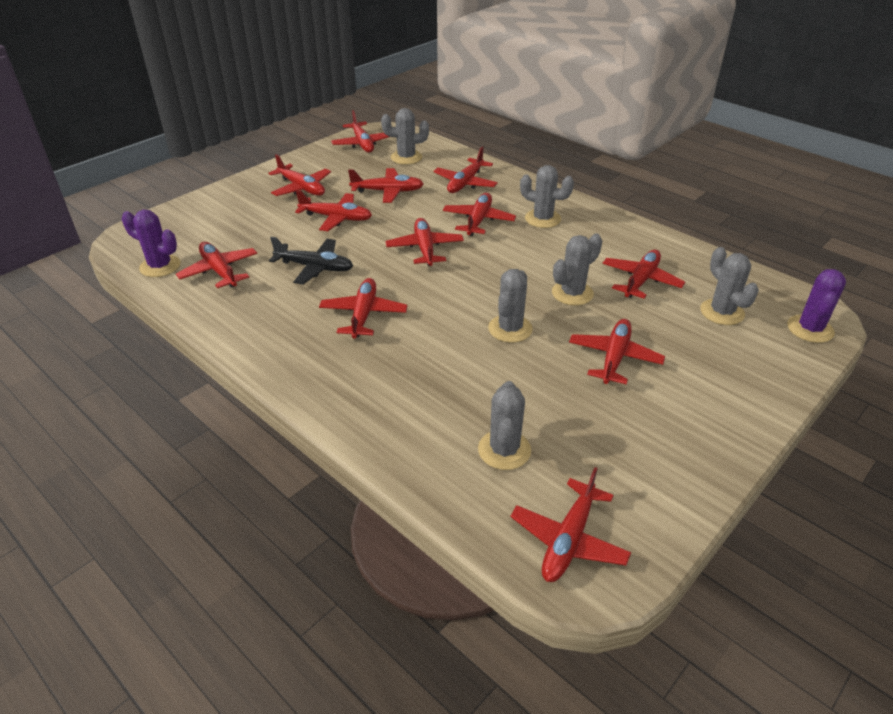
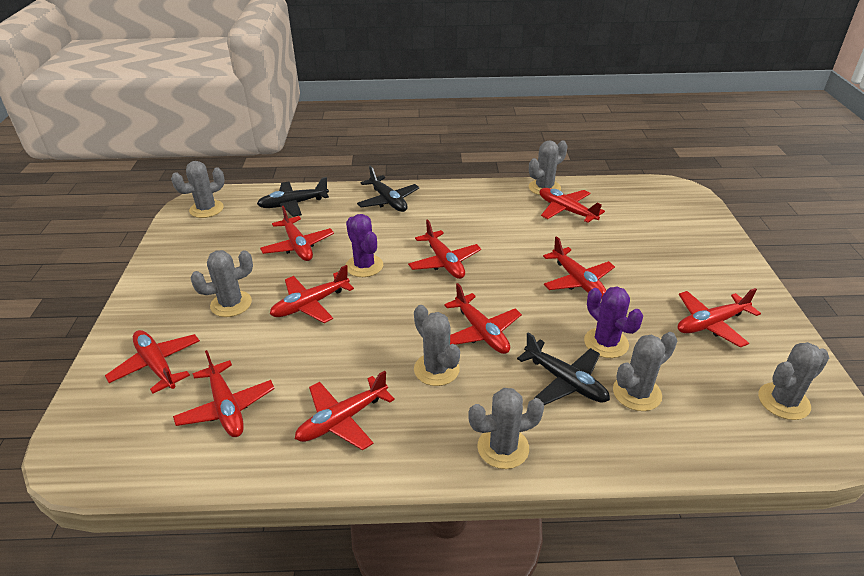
black plane: [269,237,353,285] = 1 -> [257,177,329,217] [357,165,419,212] [517,332,610,405] = 3
grey cactus: [381,108,429,165] [478,381,531,470] [488,269,533,343] [520,165,574,228] [552,233,602,306] [700,247,759,325] = 6 -> [171,161,225,218] [191,250,253,317] [414,305,460,386] [468,388,544,469] [529,140,568,195] [613,332,677,411] [758,342,829,420] = 7
red plane: [176,242,257,288] [269,154,331,196] [295,190,372,231] [319,278,408,339] [331,110,389,153] [348,168,424,203] [386,218,464,266] [433,147,498,193] [443,193,516,236] [510,467,631,582] [569,319,665,384] [602,250,685,299] = 12 -> [105,330,200,394] [173,350,275,437] [260,206,334,261] [270,265,354,323] [295,371,395,450] [408,219,481,279] [444,283,522,354] [540,188,605,223] [543,236,615,299] [678,288,761,348] = 10

